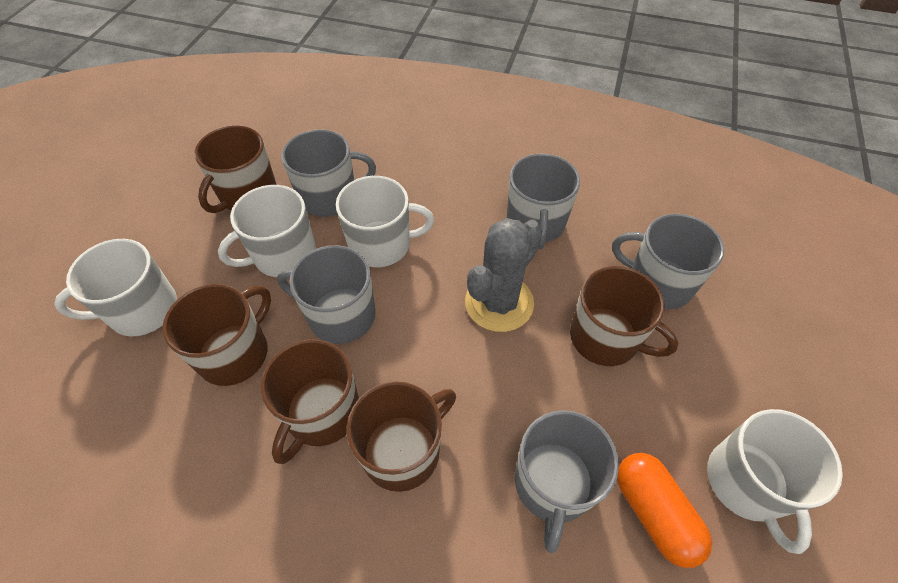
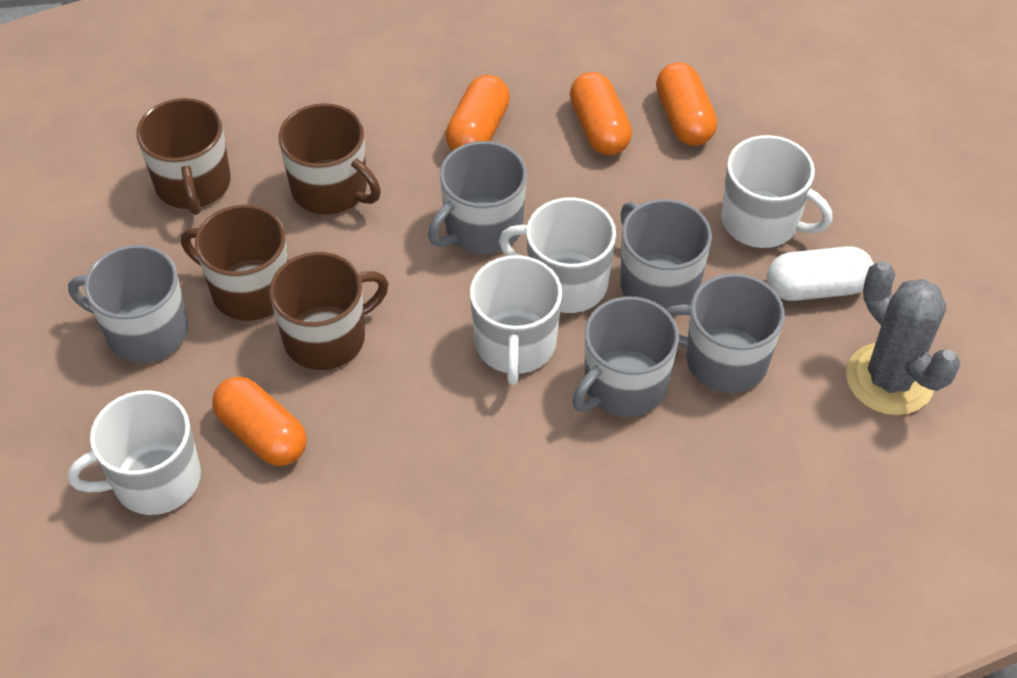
brown mug: [162,284,271,386] [194,125,276,213] [261,340,359,464] [347,381,456,492] [570,266,678,366] = 5 -> [136,98,231,215] [181,205,289,321] [269,252,389,370] [278,103,381,215] = 4
orange capsule: [617,453,712,568] = 1 -> [212,377,307,466] [445,75,510,151] [570,72,632,155] [656,62,717,146] = 4
white capsule: none = 0 -> [767,246,874,301] = 1

